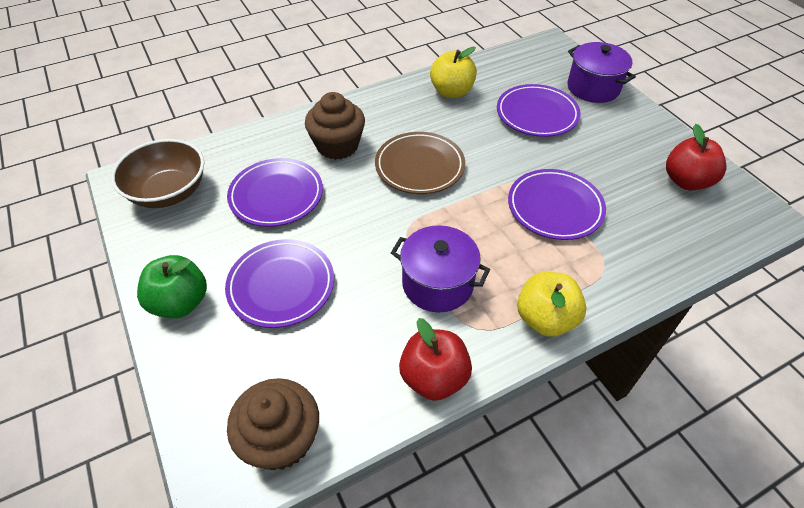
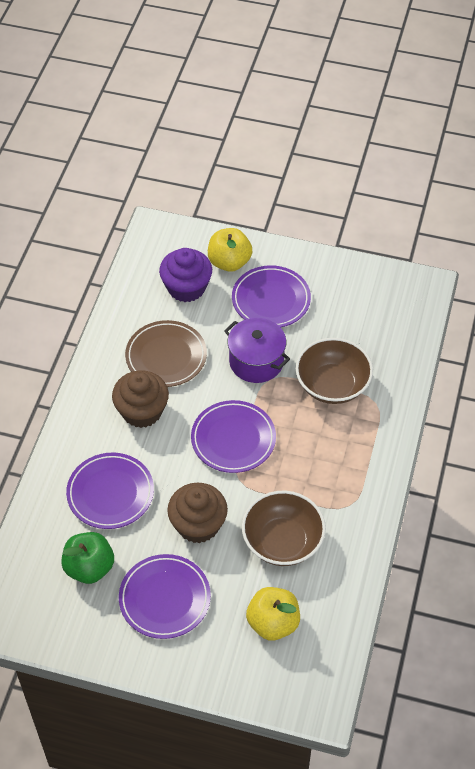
brown bowl: [111,139,204,208] = 1 -> [242,491,326,566] [296,338,373,404] = 2
purple cupcake: none = 0 -> [159,248,212,302] = 1
purple pot: [391,225,490,312] [568,42,636,103] = 2 -> [224,318,290,383] = 1
red apple: [399,318,472,401] [666,124,726,190] = 2 -> none = 0

